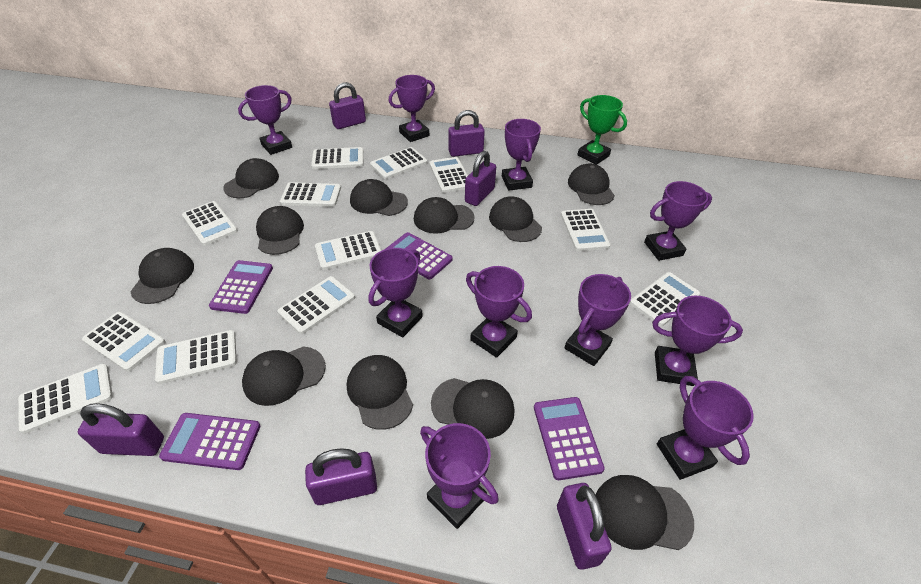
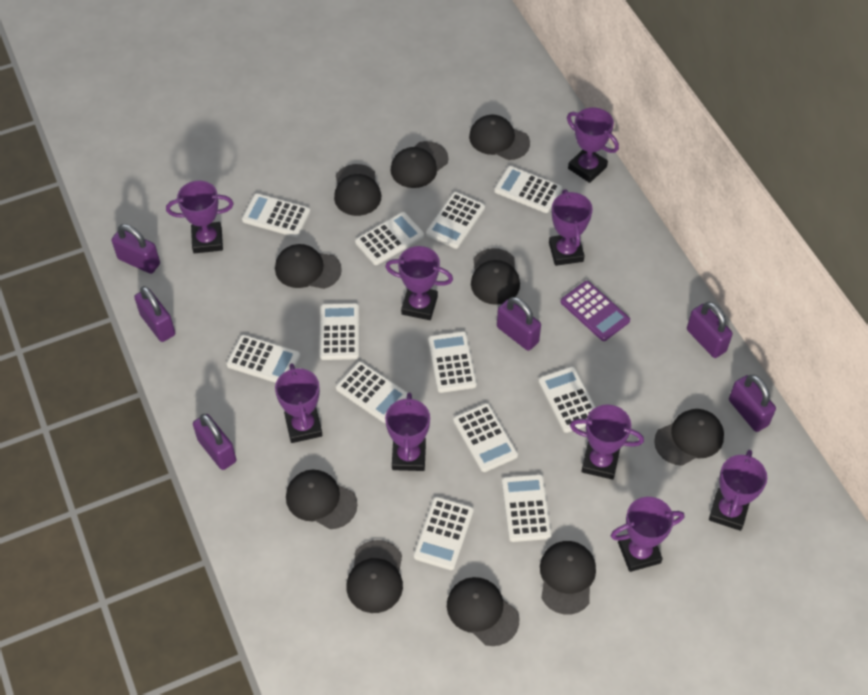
black cap: [130,248,194,304] [223,158,279,198] [242,347,326,406] [256,206,304,255] [347,355,413,430] [350,179,408,216] [414,197,475,234] [431,378,515,439] [489,196,542,242] [568,163,615,205] [596,475,694,550] = 11 -> [275,244,342,289] [286,470,358,529] [334,164,381,216] [346,540,403,613] [391,141,448,188] [447,577,519,646] [469,115,530,160] [471,248,520,305] [540,541,596,615] [654,409,724,466] = 10
green trophy: [577,95,627,165] = 1 -> none = 0
purple calculator: [159,413,260,470] [209,260,273,314] [386,232,452,279] [534,397,605,480] = 4 -> [561,281,630,341] = 1
purple trophy: [238,85,292,155] [368,248,423,338] [389,75,435,142] [420,423,499,529] [466,266,532,358] [502,119,541,191] [565,274,631,366] [644,181,712,261] [652,296,743,386] [657,376,754,480] = 10 -> [166,181,234,253] [275,363,322,443] [385,246,453,320] [385,393,430,471] [549,189,593,266] [567,107,619,183] [570,405,644,480] [611,497,684,572] [709,450,767,531] = 9

